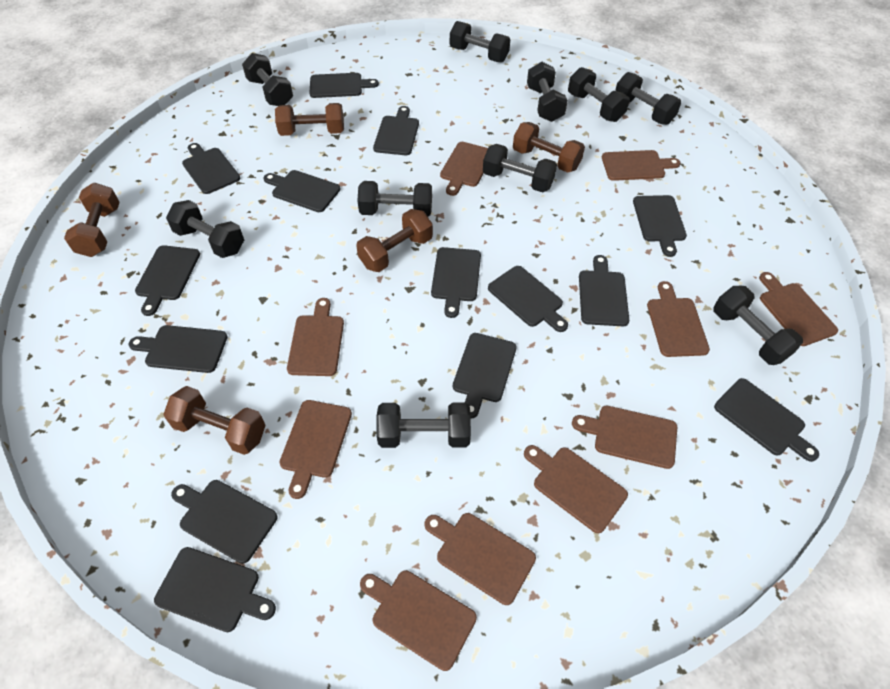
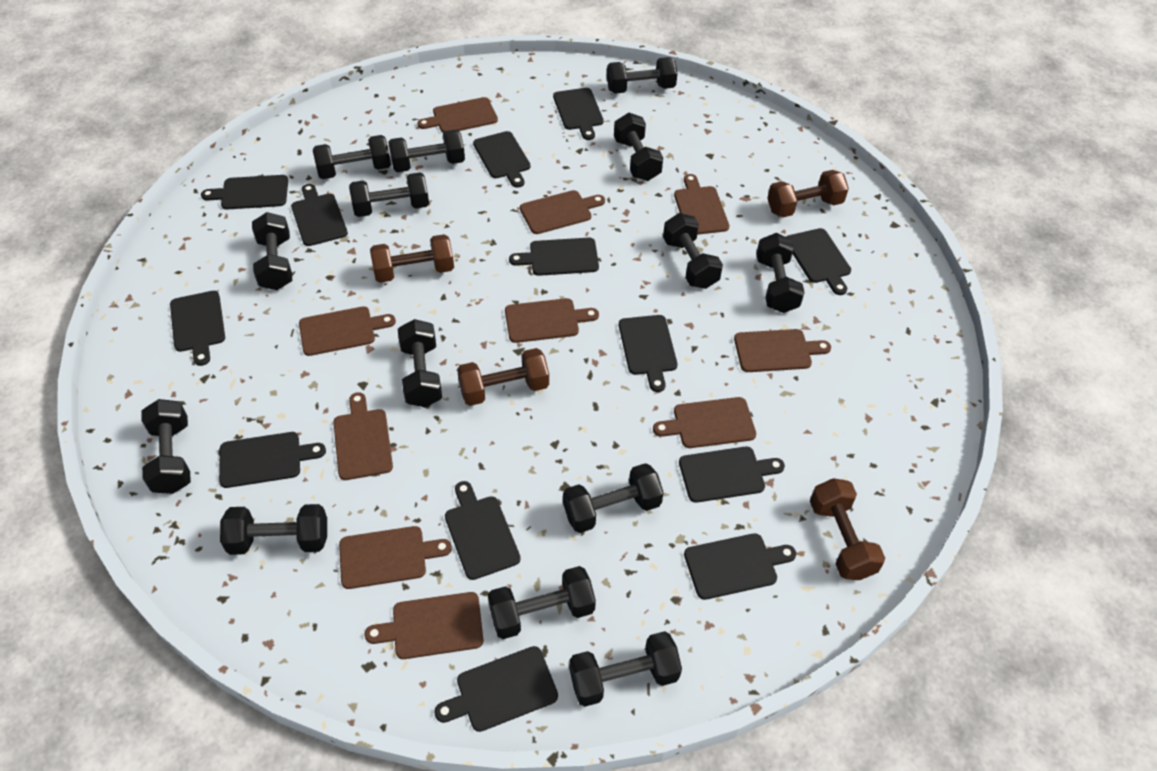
black cutting board: [129,325,227,373] [135,245,200,316] [154,547,276,632] [171,480,277,564] [182,143,240,194] [264,170,341,212] [310,73,379,98] [373,106,419,155] [431,247,481,318] [453,333,517,419] [488,266,568,332] [579,255,629,326] [633,195,687,257] [714,378,819,462] = 14 -> [170,291,225,366] [201,175,288,209] [219,432,326,488] [291,184,348,246] [434,646,558,732] [445,481,521,580] [473,131,531,188] [509,238,599,276] [553,88,604,140] [619,315,677,392] [679,446,785,503] [684,533,796,600] [787,228,851,295] = 13
black dumbbell: [166,200,244,258] [242,53,293,106] [357,181,432,217] [376,402,471,448] [450,21,510,62] [483,144,557,192] [527,62,568,122] [568,67,630,122] [615,72,681,125] [713,286,803,365] = 10 -> [141,399,191,494] [220,504,327,555] [252,212,292,290] [313,135,391,179] [349,173,429,217] [388,129,465,172] [398,319,442,407] [488,566,596,639] [563,463,664,533] [569,631,682,707] [607,57,678,94] [614,113,663,181] [663,213,723,289] [756,233,805,313] = 14
brown dumbbell: [64,183,120,257] [163,386,266,455] [275,103,344,136] [356,209,433,272] [513,122,585,173] = 5 -> [370,234,454,283] [457,348,549,406] [767,170,849,218] [810,478,885,580] = 4

